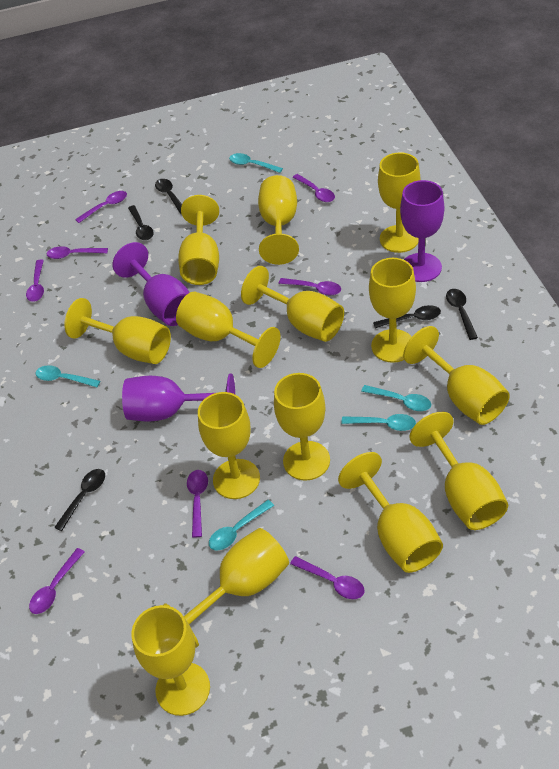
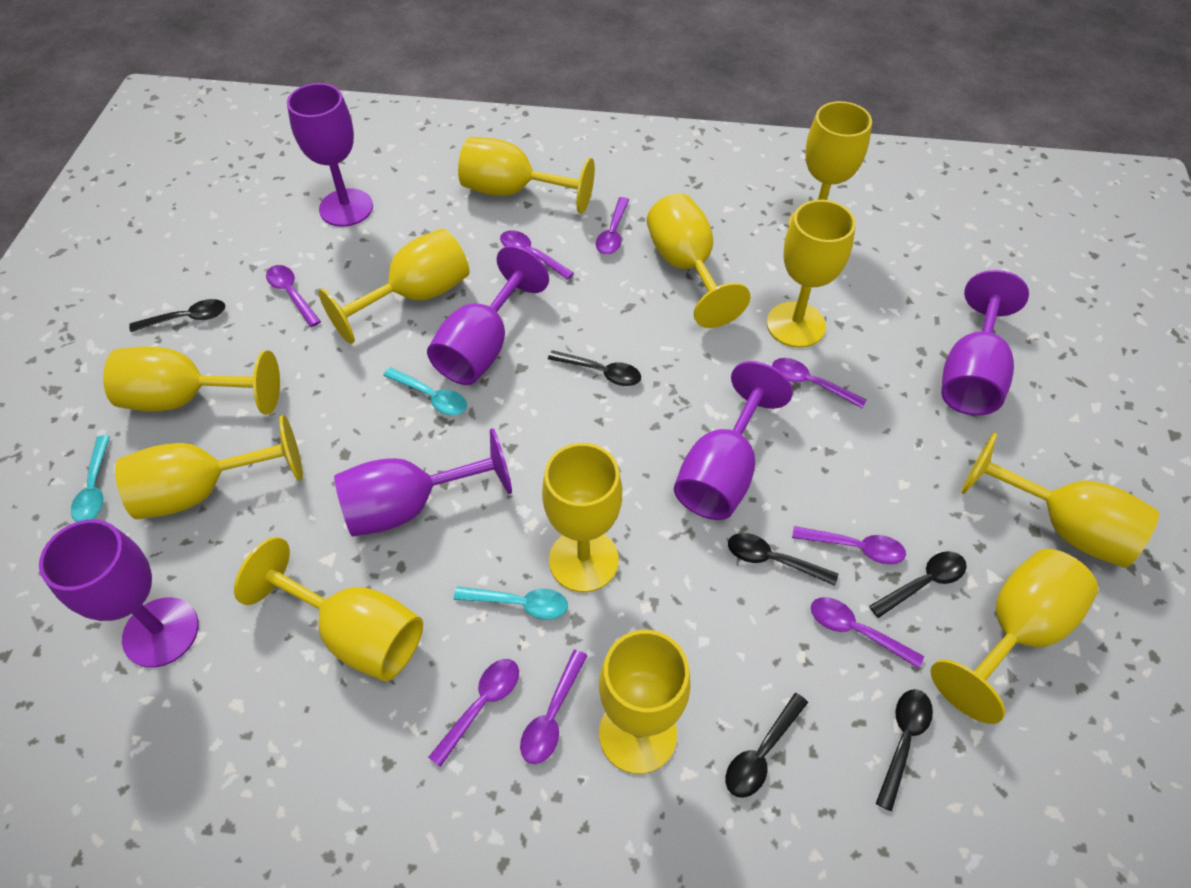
black spoon: [54,469,105,531] [128,205,154,240] [155,179,182,215] [373,305,441,328] [446,289,478,340] = 5 -> [129,299,225,332] [548,350,641,386] [726,693,808,798] [728,533,838,586] [869,551,967,618] [876,689,933,811] = 6
purple goblet: [113,242,190,326] [122,373,235,421] [400,180,444,282] = 3 -> [39,519,199,668] [287,83,373,227] [334,428,512,537] [427,246,549,385] [674,361,793,520] [941,270,1029,416] = 6
turquoise spoon: [35,365,100,387] [209,500,274,551] [229,153,283,173] [341,414,416,431] [361,385,431,411] = 5 -> [71,435,110,522] [383,367,467,415] [454,586,568,620] = 3
yellow goblet: [64,298,171,364] [131,605,210,716] [163,528,289,648] [176,292,280,368] [178,195,219,285] [198,392,260,499] [241,266,344,342] [258,175,299,265] [274,373,330,481] [338,452,443,573] [369,258,416,363] [378,152,421,253] [403,326,510,425] [410,412,508,530] = 14 -> [103,346,280,415] [115,415,303,519] [234,537,423,682] [318,229,469,344] [458,137,595,214] [542,443,622,592] [599,630,691,774] [647,193,751,328] [767,200,856,348] [788,101,872,227] [931,549,1098,724] [961,432,1159,568] = 12

